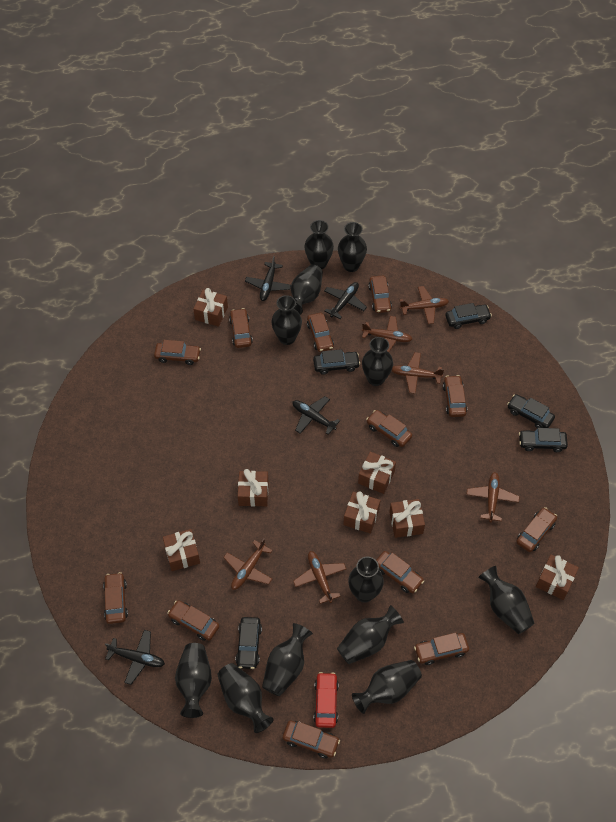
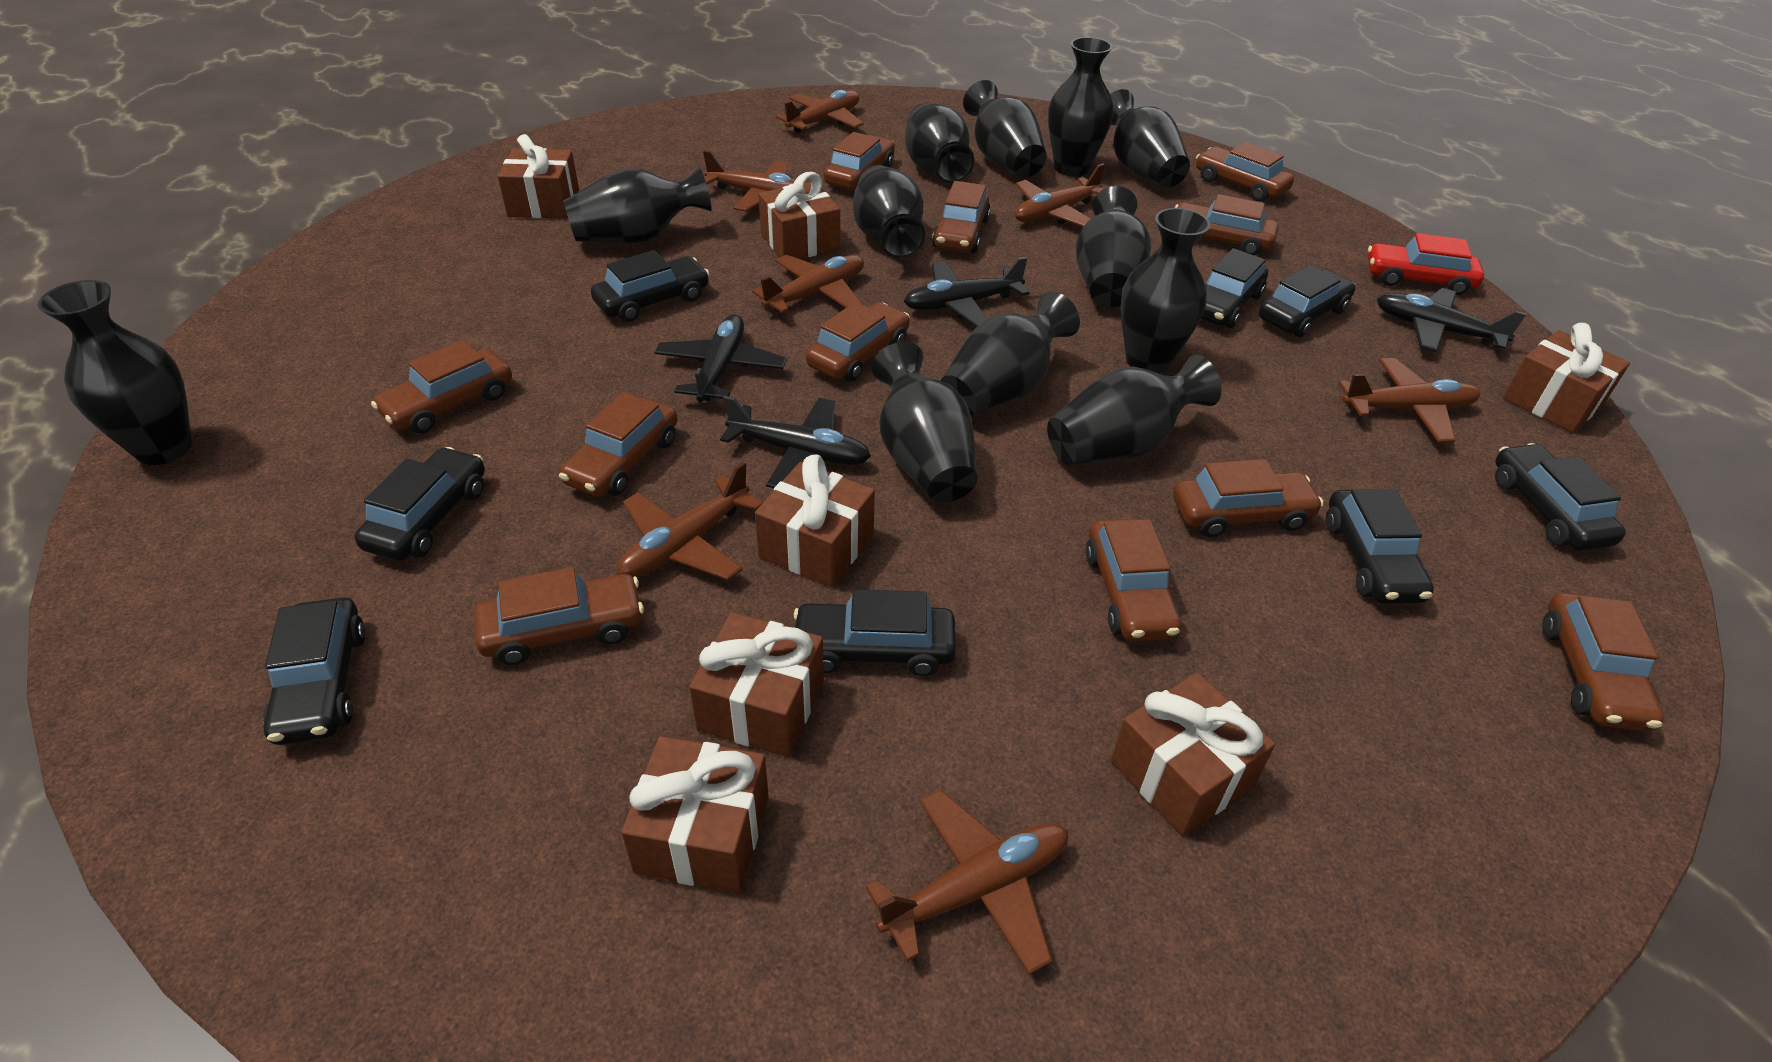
black car: [236,617,262,669] [313,349,360,375] [445,303,492,329] [507,394,555,429] [519,428,568,452] = 5 -> [263,597,366,745] [354,447,485,561] [591,250,710,322] [794,589,956,676] [1201,248,1268,328] [1259,265,1356,337] [1326,489,1434,604] [1495,443,1626,551] = 8
brown car: [103,572,128,624] [154,340,201,365] [167,600,219,641] [229,308,253,348] [283,721,340,758] [307,313,334,352] [366,410,412,447] [368,276,392,313] [376,551,424,593] [414,632,469,665] [443,375,467,417] [516,507,557,552] = 12 -> [371,340,512,434] [474,567,644,665] [559,392,677,497] [806,302,910,382] [824,132,895,190] [932,181,991,253] [1086,519,1181,642] [1173,459,1324,537] [1175,194,1278,255] [1196,142,1294,202] [1542,593,1665,732] = 11
brown plane: [223,539,273,590] [293,551,346,604] [362,316,412,352] [392,352,444,394] [399,286,449,324] [466,472,519,522] = 6 -> [616,462,762,580] [703,150,796,212] [752,255,864,313] [776,90,864,133] [866,790,1068,975] [1015,163,1105,227] [1338,358,1480,443] = 7

